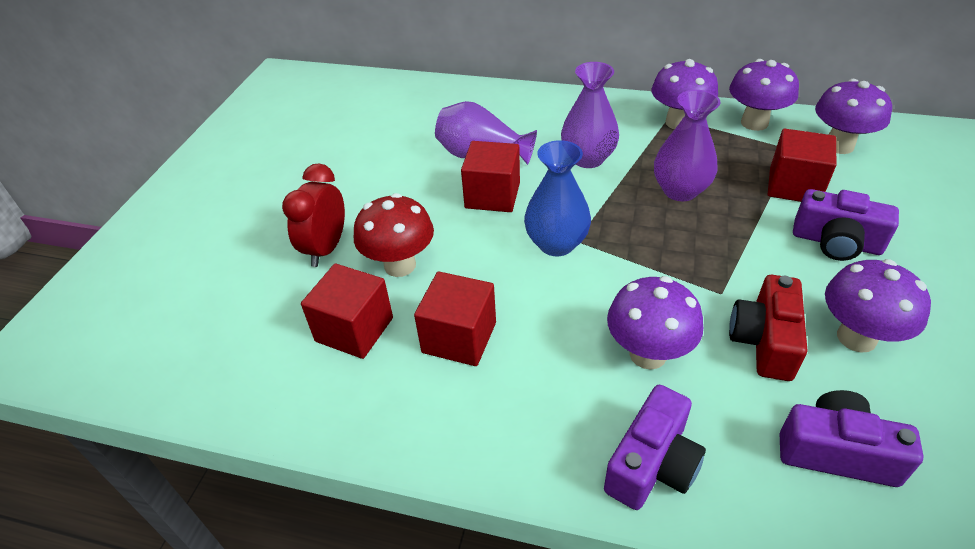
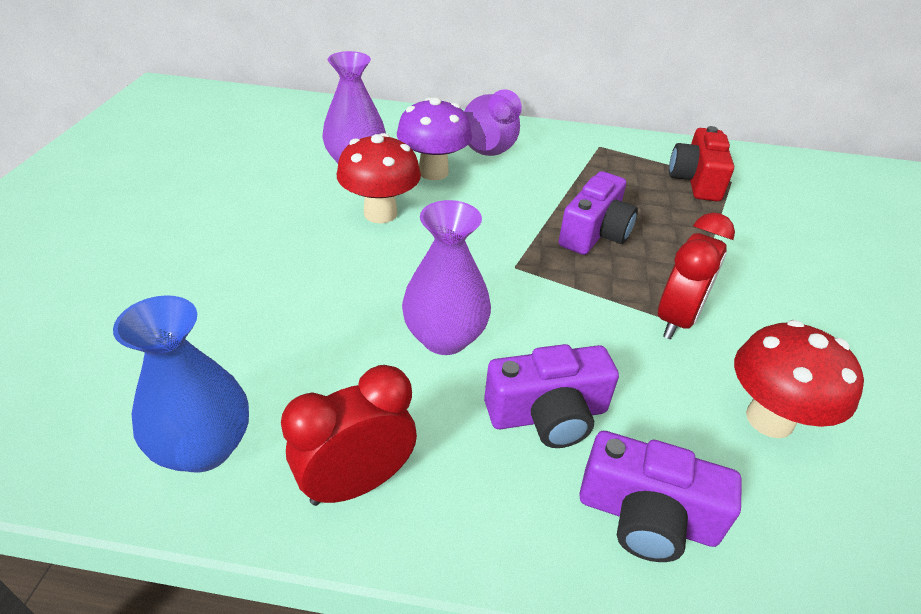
purple mushroom: [607,276,703,370] [651,59,718,129] [729,59,799,131] [815,79,892,154] [825,259,931,353] = 5 -> [397,97,472,180] = 1
red clock: [282,164,345,267] = 1 -> [281,365,417,506] [658,212,735,339] = 2
red cube: [301,263,393,359] [414,272,496,366] [461,141,520,212] [768,129,836,202] = 4 -> none = 0
red mushroom: [354,193,434,277] = 1 -> [337,133,421,224] [734,320,864,438] = 2

